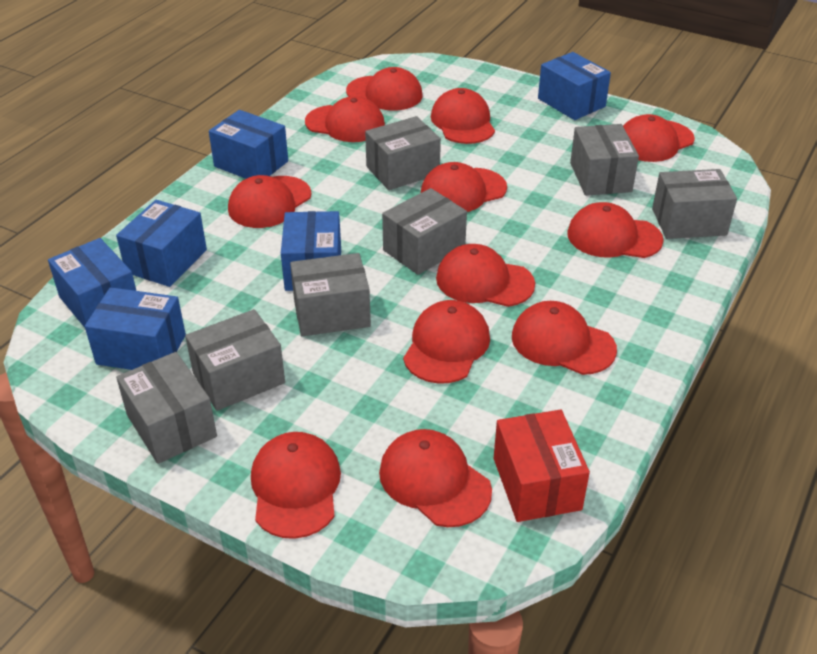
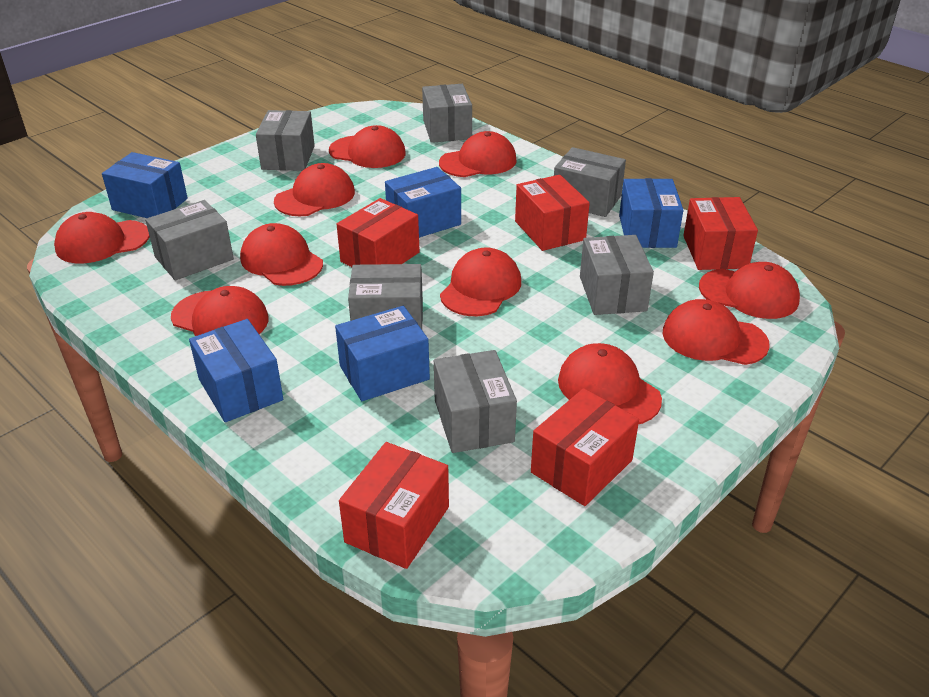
blue box: [48,238,136,328] [85,287,186,370] [116,200,207,287] [209,110,288,179] [281,211,341,291] [538,52,611,120] = 6 -> [102,152,188,218] [189,319,283,422] [335,306,430,401] [385,167,461,238] [619,178,683,248] = 5
red box: [494,409,590,522] = 1 -> [337,198,420,267] [339,442,449,569] [515,175,590,251] [531,388,639,506] [683,197,758,270] = 5
red cap: [228,175,311,228] [251,432,341,539] [305,96,385,142] [346,67,423,111] [379,429,492,527] [403,300,490,384] [421,162,507,212] [431,88,495,144] [436,244,535,307] [512,301,617,375] [567,202,664,258] [623,114,695,162] = 12 -> [54,212,150,263] [171,286,269,336] [240,223,323,286] [274,163,355,216] [329,125,406,168] [439,131,517,177] [440,247,521,316] [558,343,662,424] [663,299,770,365] [699,262,800,319] = 10

